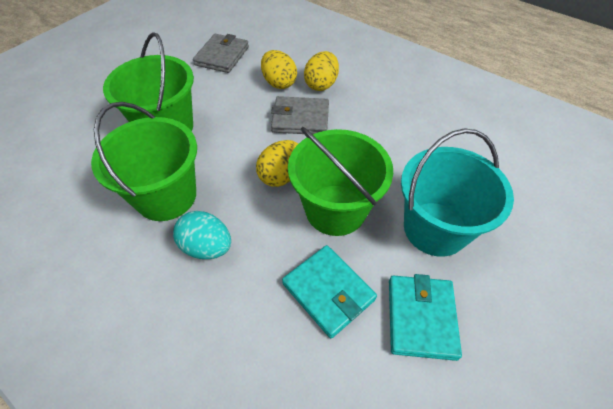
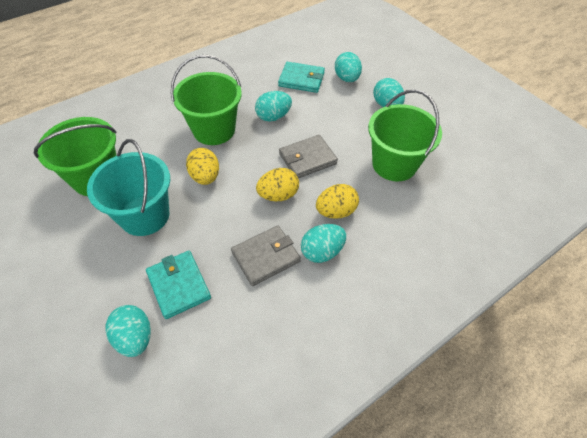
turquoise egg: [173,211,231,259] = 1 -> [106,305,151,357] [255,91,292,122] [301,224,346,263] [335,52,362,82] [373,78,405,107] = 5

